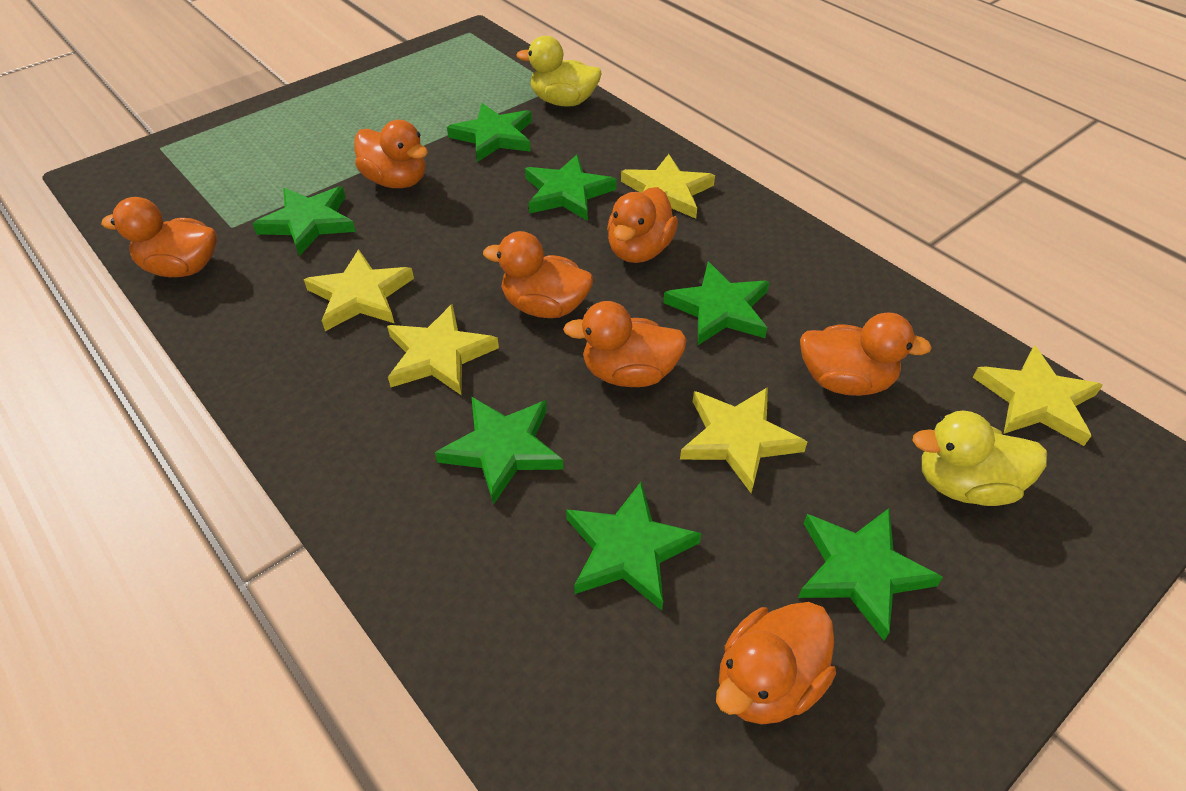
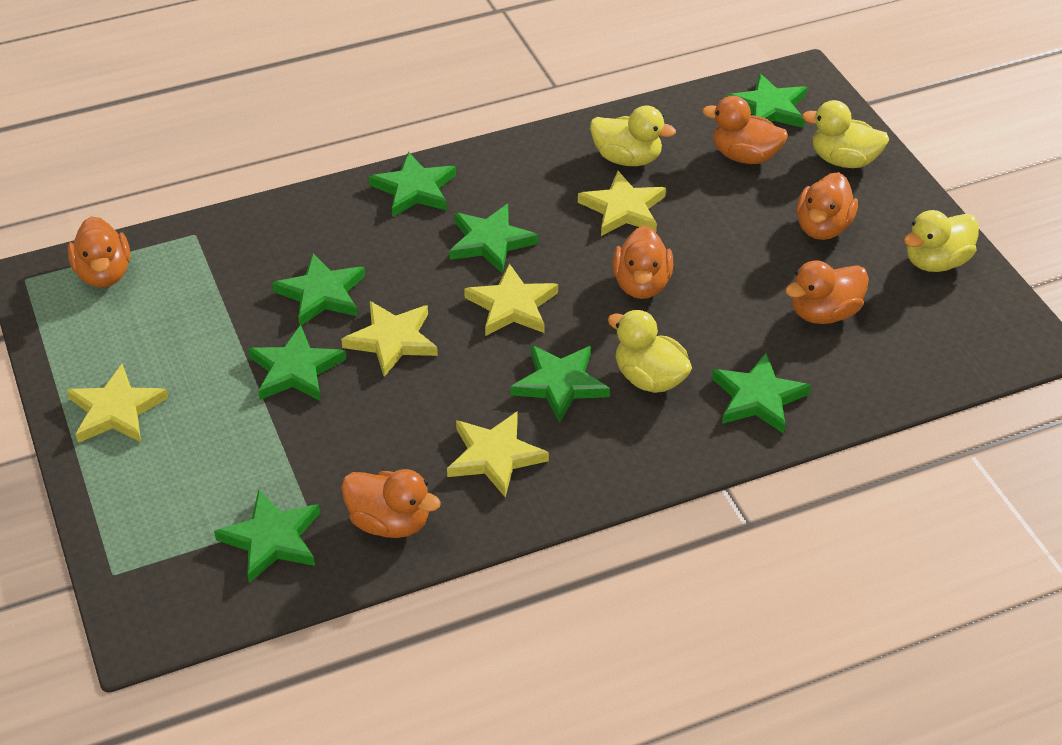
green star: [252,186,356,256] [435,396,564,505] [447,103,532,162] [525,155,617,221] [566,481,702,610] [663,262,769,345] [798,508,943,641] = 7 -> [214,489,320,583] [248,325,346,401] [272,253,365,326] [369,152,456,217] [449,204,538,273] [510,345,610,423] [712,353,811,434] [726,73,807,128] = 8
orange duck: [101,197,217,277] [355,120,428,188] [483,231,593,318] [563,301,687,387] [607,187,678,263] [716,602,836,724] [800,313,932,396] = 7 -> [68,216,130,288] [341,469,441,538] [613,226,673,299] [702,96,788,164] [785,260,869,324] [797,172,858,240] = 6
yellow duck: [516,36,602,107] [912,411,1047,506] = 2 -> [590,105,676,166] [608,310,692,393] [802,100,889,168] [904,210,979,272] = 4

